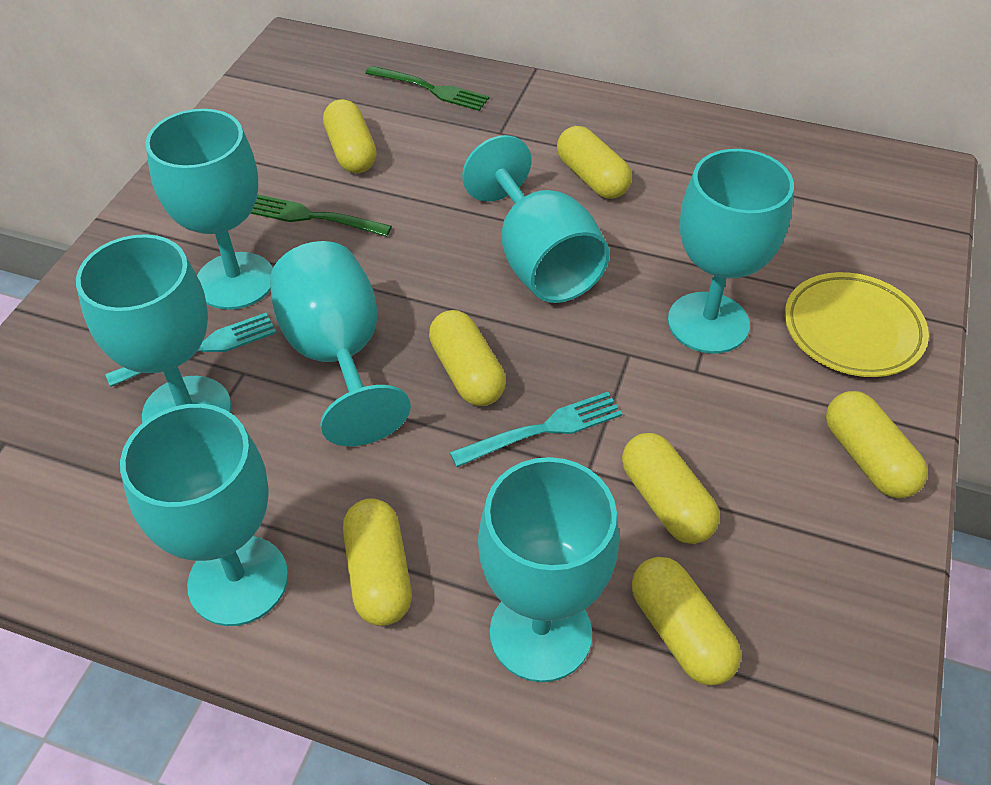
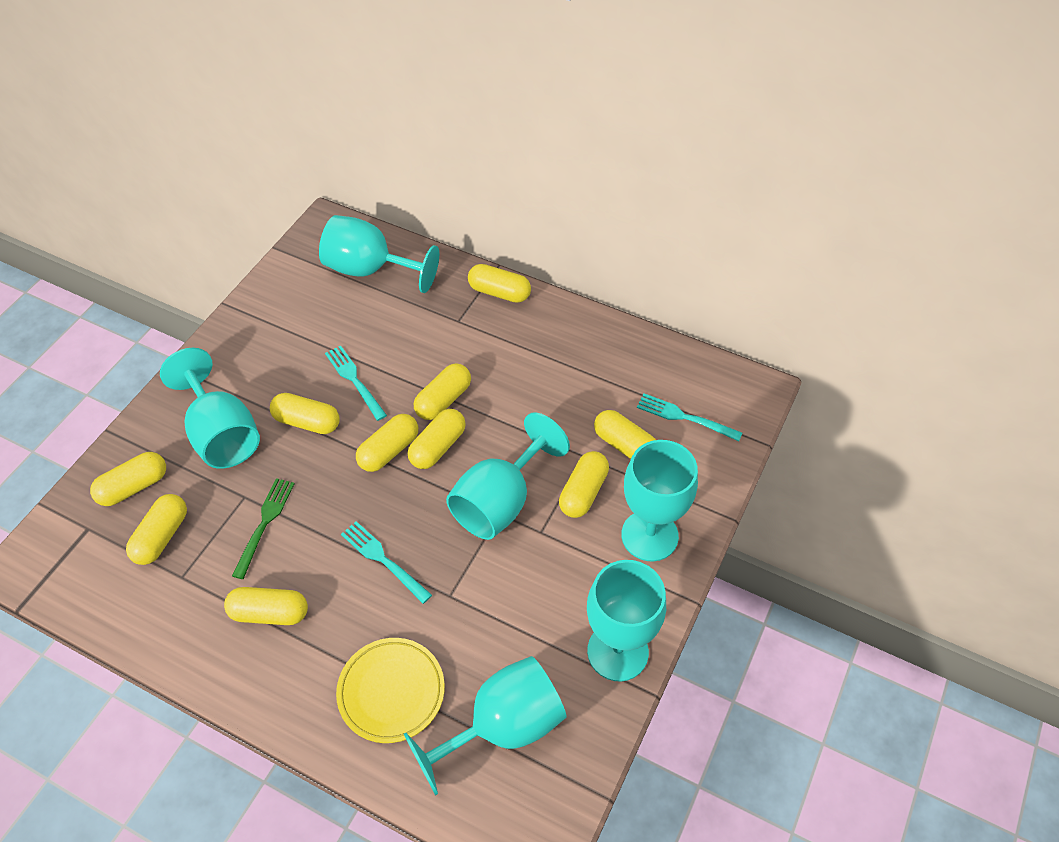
green fork: [250,194,392,237] [365,66,489,111] = 2 -> [232,478,295,579] = 1
turquoise fork: [105,313,277,387] [450,392,622,467] = 2 -> [325,346,387,421] [341,521,432,604] [637,393,742,441] = 3
turquoise goblet: [76,234,231,423] [120,404,288,626] [145,109,273,310] [270,241,411,446] [462,135,610,303] [478,457,619,682] [668,149,794,354] = 7 -> [160,348,260,469] [319,215,439,293] [404,656,567,796] [446,413,570,540] [587,560,666,682] [621,440,698,561] = 6
yellow capsule: [323,99,377,173] [343,498,412,626] [429,310,506,406] [557,126,632,199] [622,433,720,544] [632,557,741,686] [826,391,928,498] = 7 -> [90,452,166,506] [126,494,187,565] [224,587,308,625] [270,393,339,434] [356,414,418,472] [408,409,466,469] [414,363,471,420] [468,264,531,303] [559,451,609,518] [594,410,656,459] = 10

